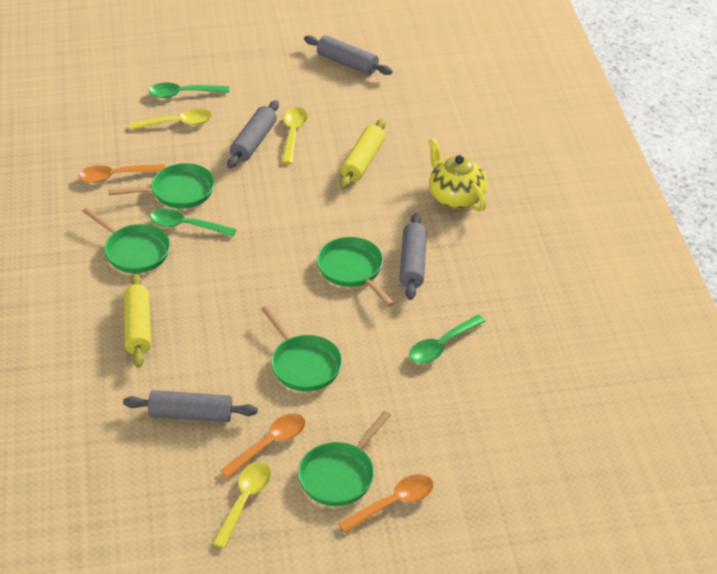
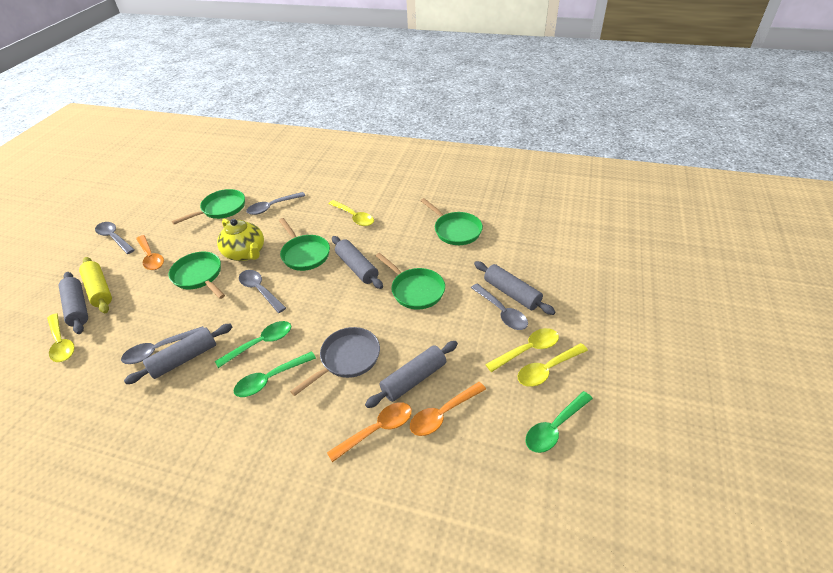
grey pan: none = 0 -> [290,327,380,396] = 1
grey rolling pin: [123,390,258,422] [227,100,279,168] [304,35,392,75] [399,213,427,300] = 4 -> [59,272,88,334] [124,324,232,384] [332,236,383,289] [365,341,458,408] [474,261,555,315] = 5
grey spoon: none = 0 -> [95,222,135,254] [121,326,204,364] [239,270,286,313] [246,192,305,215] [471,283,528,330] = 5
yellow rolling pin: [124,273,151,368] [340,119,386,189] = 2 -> [79,257,112,313] = 1
yellow spoon: [130,109,212,130] [212,462,271,548] [282,107,308,164] = 3 -> [47,313,75,362] [328,200,374,226] [485,328,559,372] [518,343,588,387] = 4

